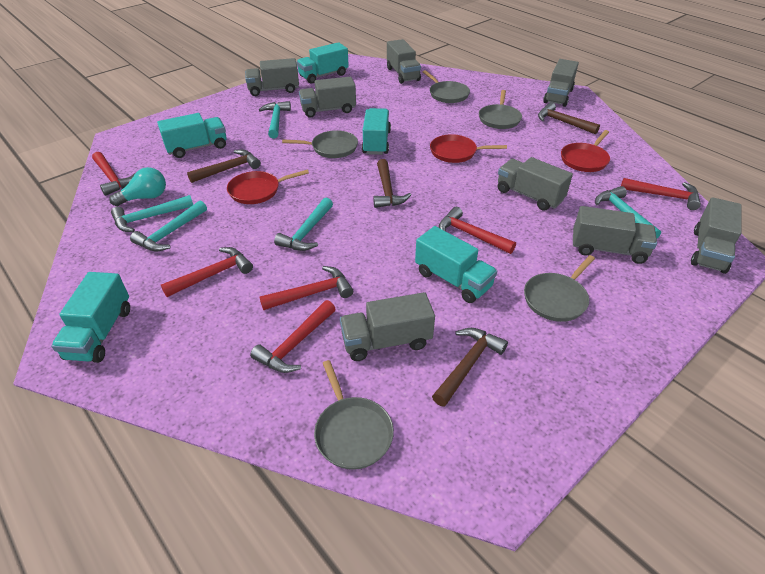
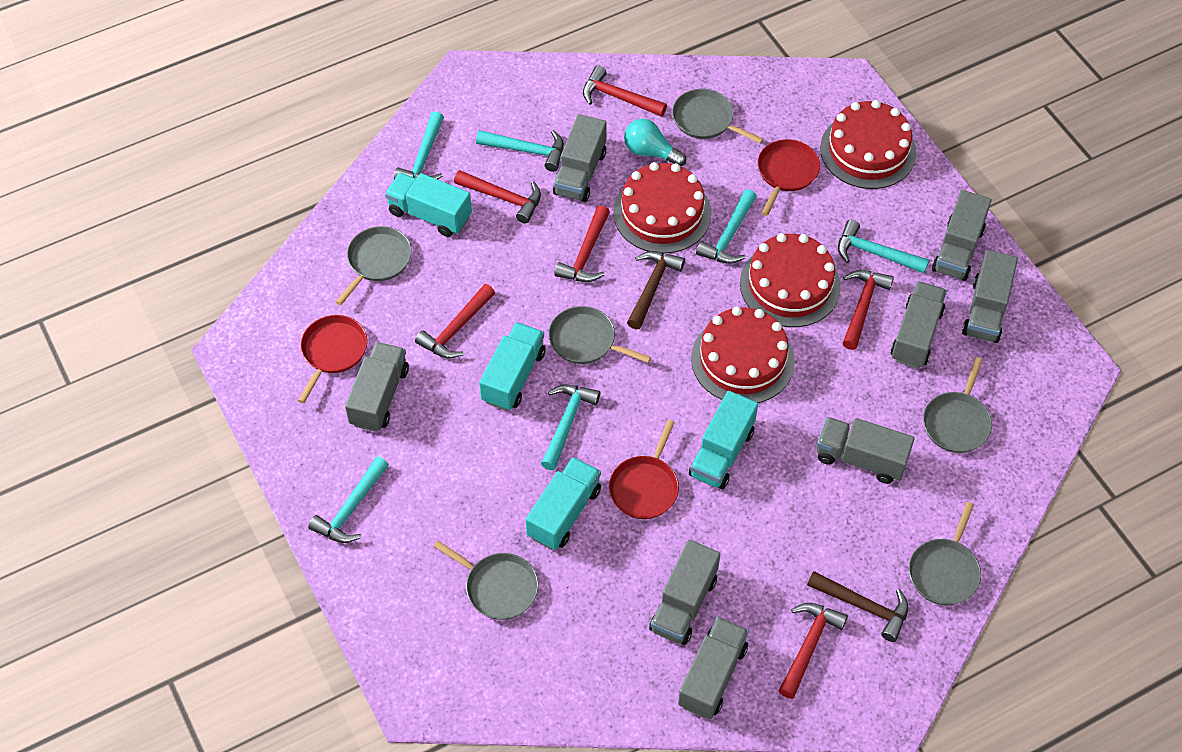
brown hammer: [187,150,261,183] [373,159,411,208] [432,328,508,407] [538,102,600,134] = 4 -> [627,251,685,329] [807,571,908,642] = 2
grey pan: [282,130,358,158] [314,360,394,470] [423,70,470,103] [479,90,522,129] [524,255,595,322] = 5 -> [336,226,412,305] [434,541,539,620] [548,306,651,364] [672,89,764,144] [909,502,981,605] [923,357,992,453] = 6
red cake: none = 0 -> [613,162,711,254] [691,307,795,403] [740,233,841,327] [820,100,917,189] = 4
turquoise hammer: [111,195,193,232] [130,200,207,252] [259,101,291,139] [274,198,333,251] [595,186,661,238] = 5 -> [308,456,389,543] [394,111,444,180] [476,130,564,172] [541,384,600,470] [696,189,757,264] [838,220,929,273] = 6
turquoise truck: [51,272,130,363] [157,113,227,158] [296,42,349,83] [362,108,391,155] [415,226,497,303] = 5 -> [385,173,472,237] [479,322,546,411] [526,457,601,550] [689,391,758,489] = 4

